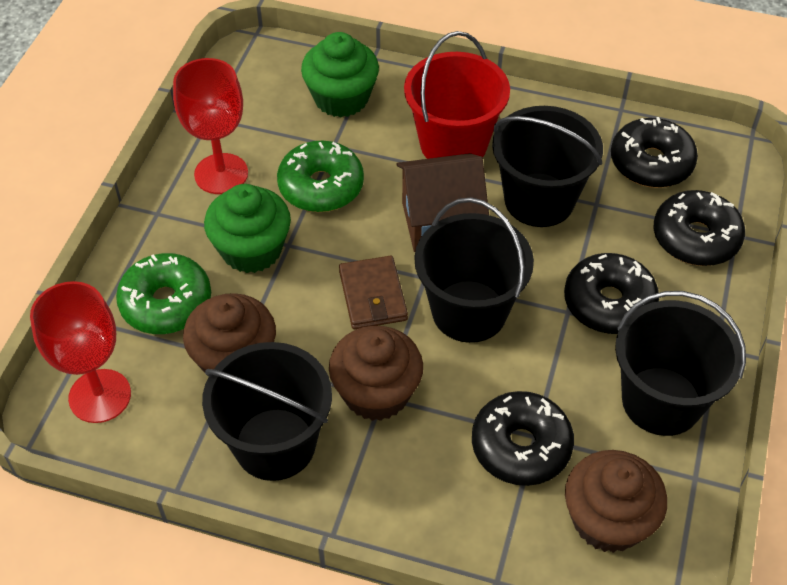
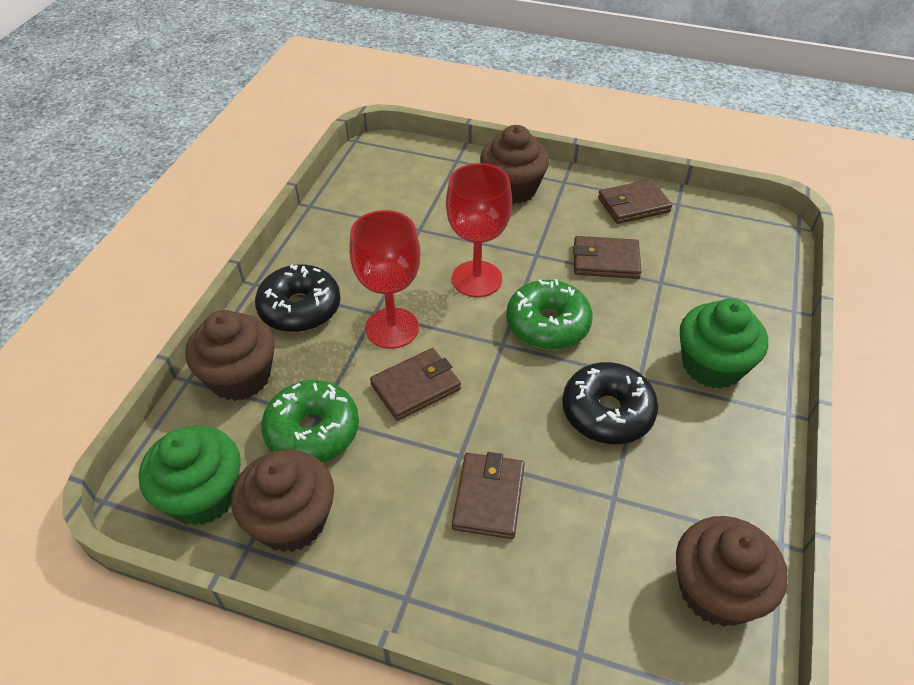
black bucket: [202,342,332,481] [414,197,534,343] [492,106,603,227] [615,291,746,436] = 4 -> none = 0
black donut: [472,391,574,486] [564,253,659,334] [611,117,698,188] [653,190,745,266] = 4 -> [255,264,341,332] [562,362,658,444] = 2
brown cupcake: [183,293,276,372] [329,326,423,421] [565,450,667,553] = 3 -> [185,310,275,401] [231,450,334,552] [480,125,550,204] [676,516,788,627] = 4
brown house: [396,153,489,252] = 1 -> none = 0
brown wallet: [339,256,408,329] = 1 -> [370,348,461,421] [452,452,524,539] [573,236,642,279] [598,179,672,224] = 4
red bucket: [404,31,510,159] = 1 -> none = 0

